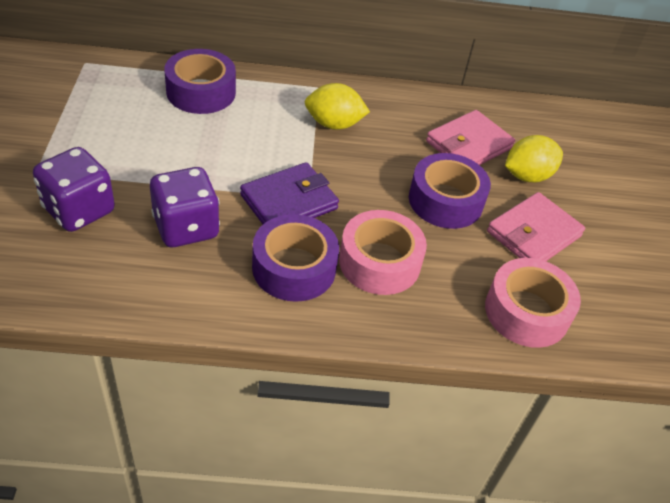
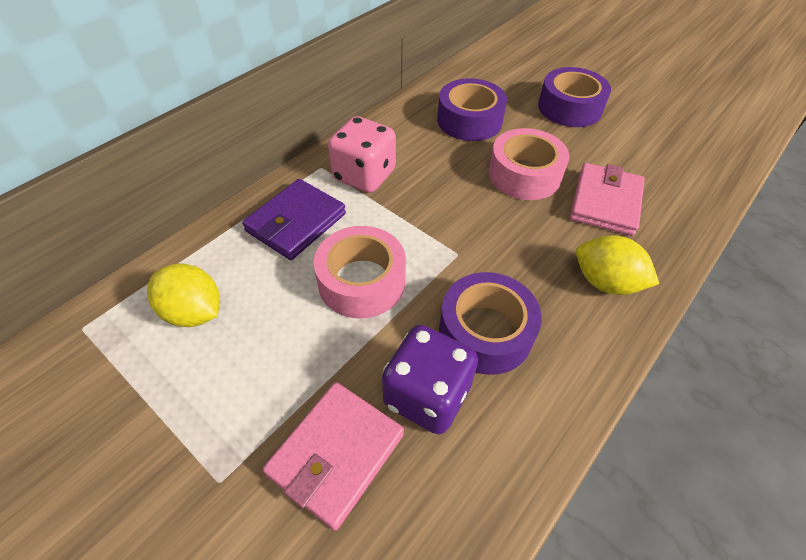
pink dice: none = 0 -> [328,116,396,193] = 1
purple dice: [33,147,115,232] [150,167,220,247] = 2 -> [382,325,478,434] = 1

